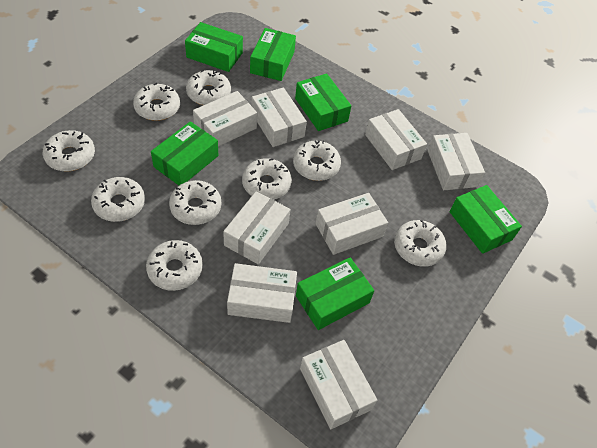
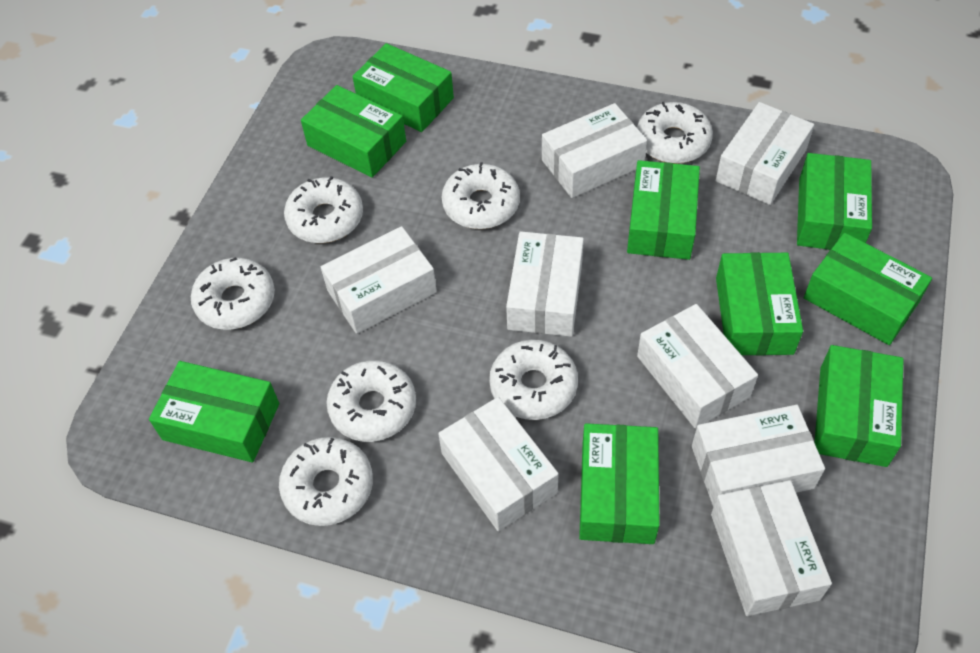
green box: [151,121,219,185] [185,22,243,72] [250,28,296,81] [295,73,351,131] [296,257,374,330] [449,185,522,254] = 6 -> [149,361,279,462] [301,85,406,178] [353,43,454,132] [579,423,660,544] [627,160,700,260] [716,252,803,356] [797,153,872,250] [804,233,932,345] [815,345,904,467] = 9
white donut: [43,130,95,172] [91,177,145,222] [133,83,180,121] [146,240,203,291] [169,180,221,225] [186,70,231,105] [242,158,292,200] [293,141,341,181] [394,220,447,267] = 9 -> [191,257,275,330] [279,437,373,526] [284,176,363,243] [327,360,416,442] [442,162,520,229] [489,339,578,420] [637,102,713,164] = 7

